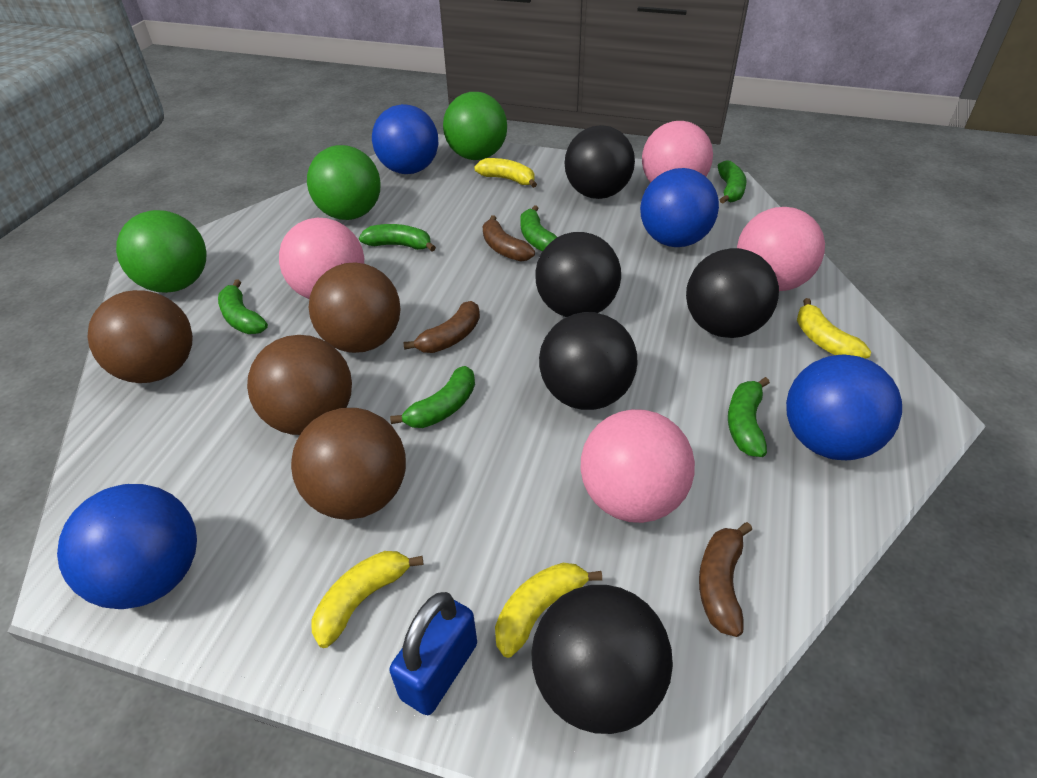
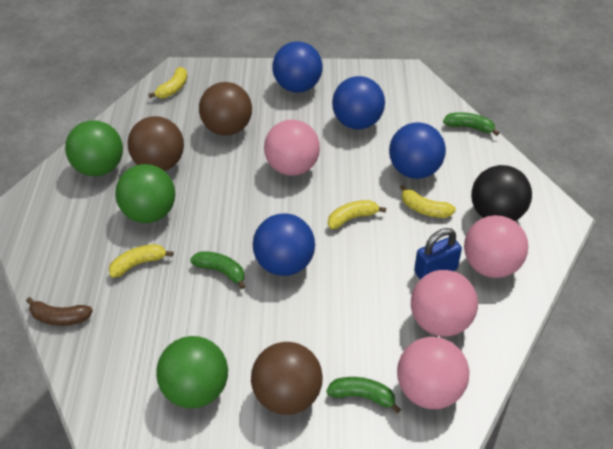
black ball: [531,585,673,734] [535,232,621,317] [539,312,638,410] [564,125,635,199] [686,248,779,338] = 5 -> [471,165,532,221] = 1
brown ball: [87,290,193,383] [247,335,352,435] [291,408,406,520] [309,262,401,353] = 4 -> [127,116,184,171] [199,82,252,136] [251,342,323,415] = 3
brown banana: [403,301,480,353] [483,215,535,261] [699,522,752,637] = 3 -> [26,297,93,326] = 1
green banana: [218,280,268,334] [359,224,436,251] [390,366,475,428] [520,205,557,251] [718,160,747,204] [728,377,770,457] = 6 -> [190,251,245,289] [326,377,401,414] [443,112,499,136] = 3

